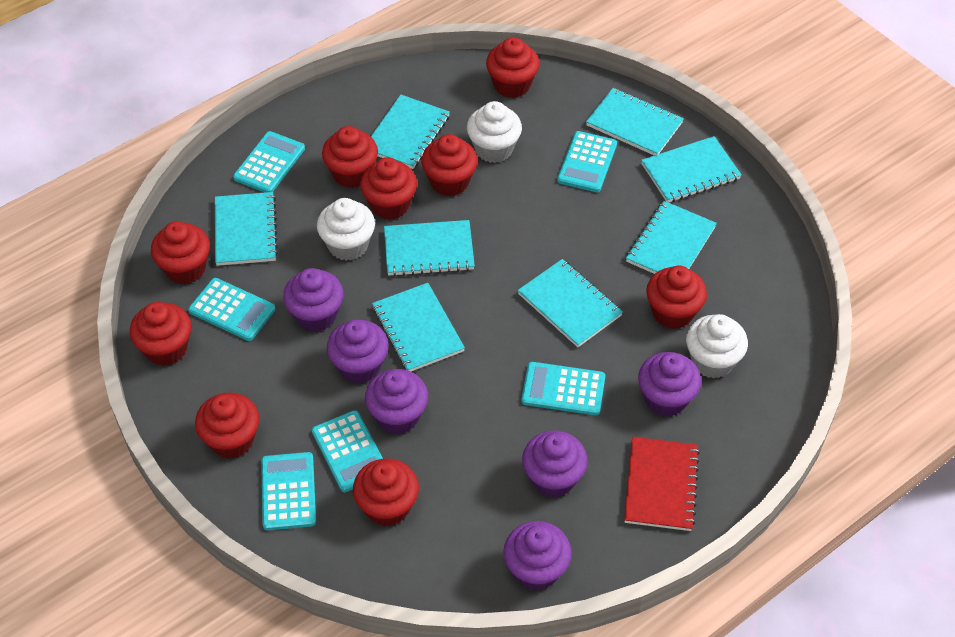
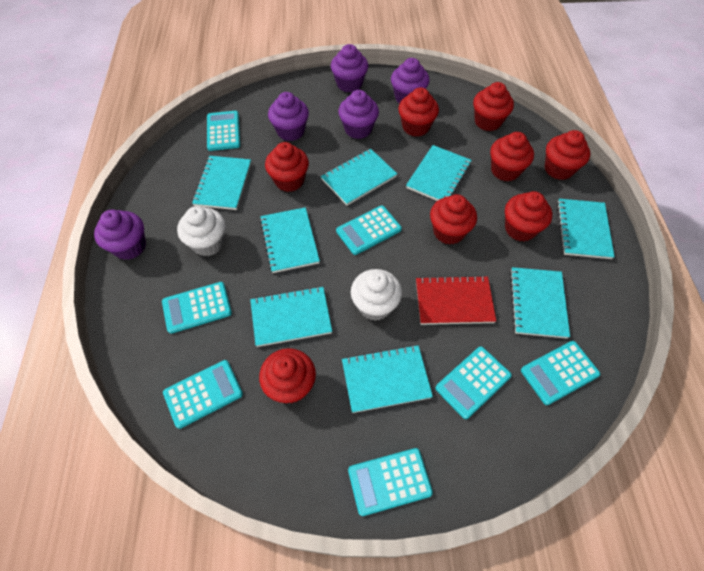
purple cupcake: [283,268,344,332] [327,319,389,384] [365,369,428,434] [503,521,572,591] [522,431,588,498] [638,352,701,417] = 6 -> [94,209,146,260] [268,92,309,141] [331,44,368,93] [338,90,379,139] [391,58,430,103] = 5
red cupcake: [130,302,191,366] [151,221,210,284] [195,392,259,459] [322,126,378,188] [353,459,419,527] [360,157,417,220] [421,134,478,196] [486,37,540,98] [646,266,707,329] = 9 -> [259,348,316,404] [265,142,309,192] [398,87,439,137] [430,194,477,245] [473,82,514,131] [490,132,534,181] [505,191,552,242] [545,130,590,180] = 8
turquoise calculator: [188,278,276,341] [233,131,305,193] [261,452,316,530] [312,410,383,492] [521,362,605,415] [557,131,617,192] = 6 -> [162,282,232,334] [163,360,243,429] [207,111,240,151] [336,205,402,255] [348,448,433,516] [435,346,512,419] [521,341,600,405] = 7
white cupcake: [317,198,375,261] [467,101,522,163] [686,314,748,379] = 3 -> [177,206,226,256] [351,269,402,321] = 2

